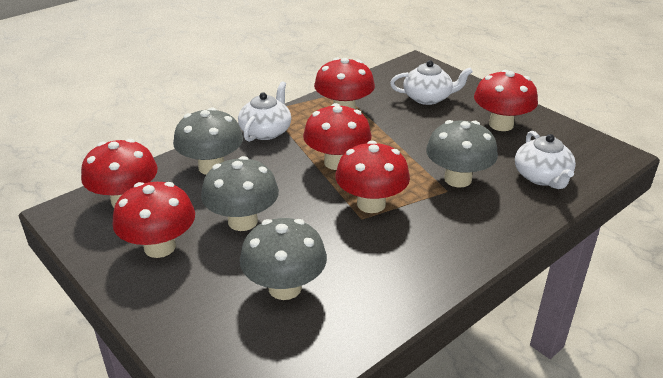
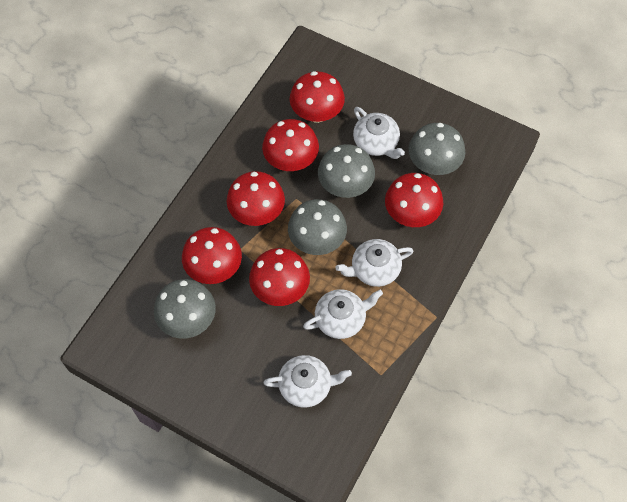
white teapot: [238,81,291,142] [390,60,473,105] [515,131,576,189] = 3 -> [263,355,352,408] [303,289,383,339] [336,239,414,287] [353,107,405,159] = 4

